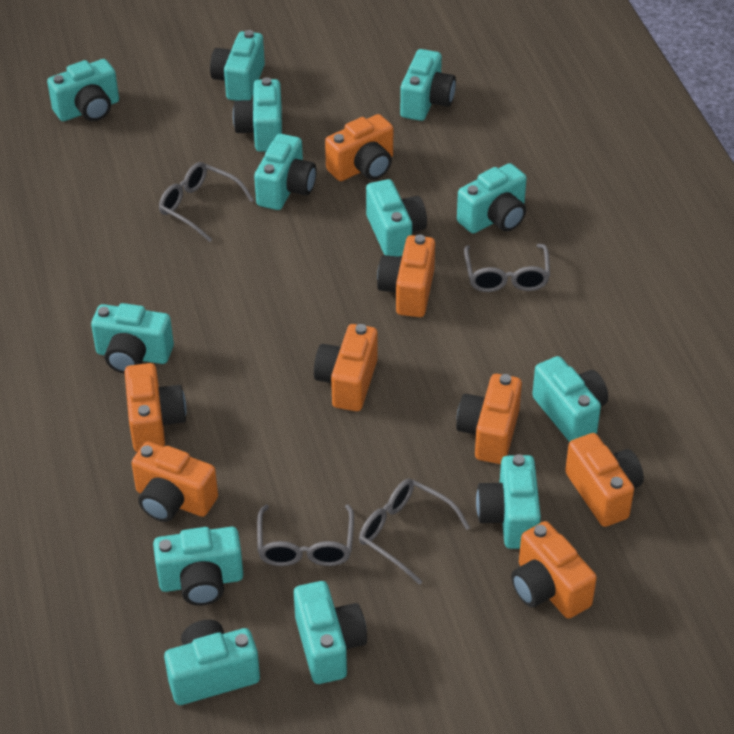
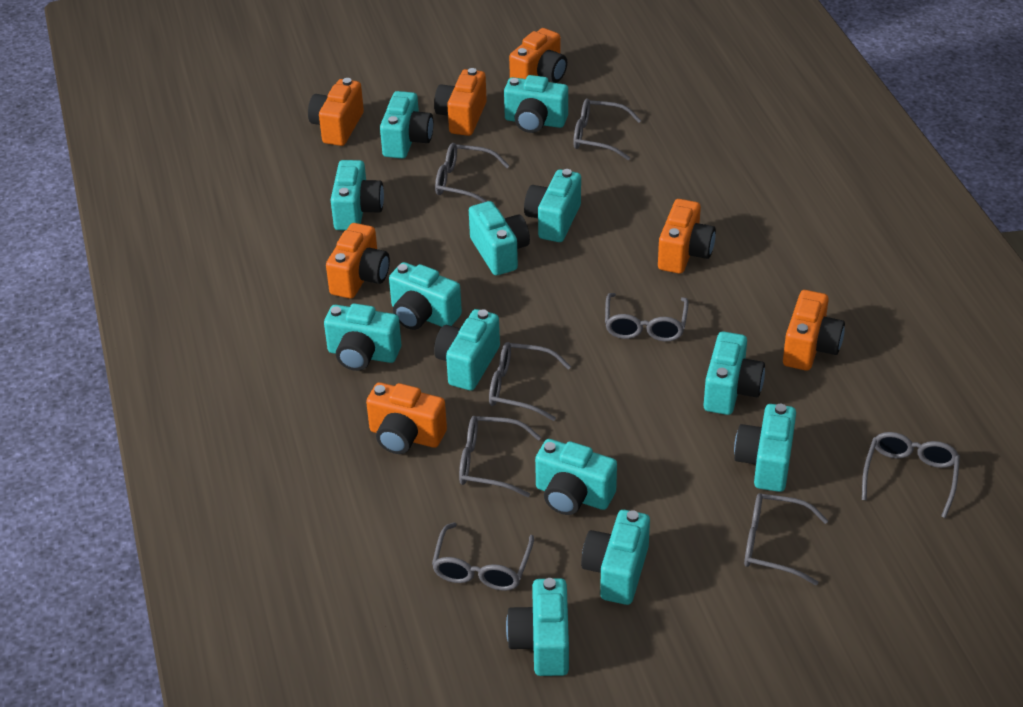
grey glasses: [159,162,254,242] [257,504,354,566] [359,479,470,585] [464,244,550,292] = 4 -> [432,522,534,591] [435,143,509,203] [459,416,541,497] [489,342,571,421] [573,98,641,160] [605,293,689,342] [744,493,828,585] [862,432,960,518] = 8
orange camera: [125,363,186,452] [131,441,218,522] [314,324,378,411] [325,114,393,181] [377,234,435,317] [456,374,522,464] [511,521,597,619] [565,433,644,527] = 8 -> [308,78,364,146] [326,223,390,299] [366,382,447,454] [434,68,487,136] [509,28,567,83] [658,199,716,274] [783,290,845,371] = 7

